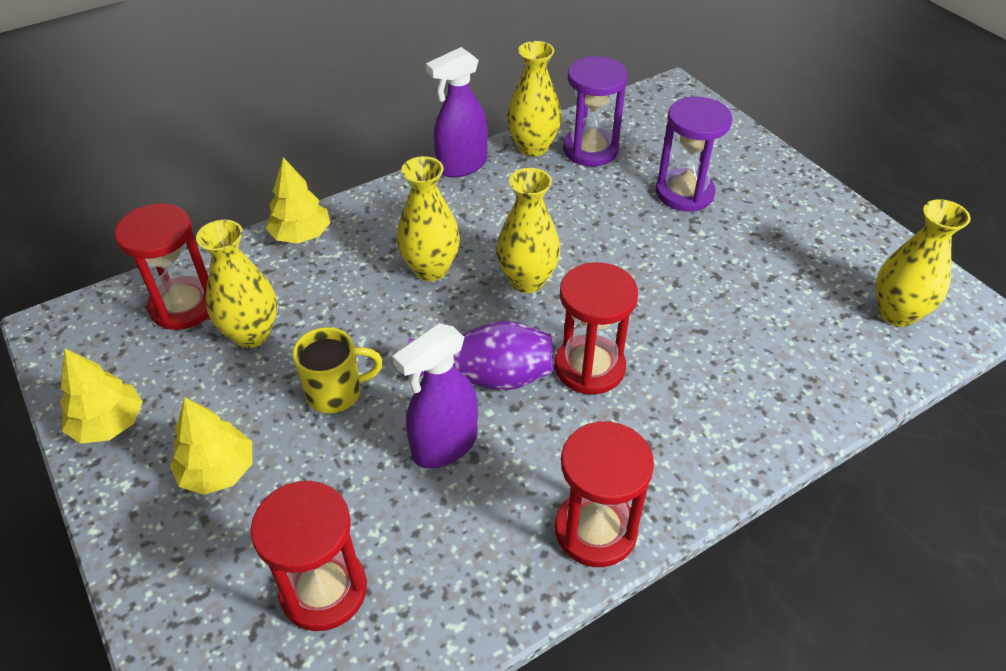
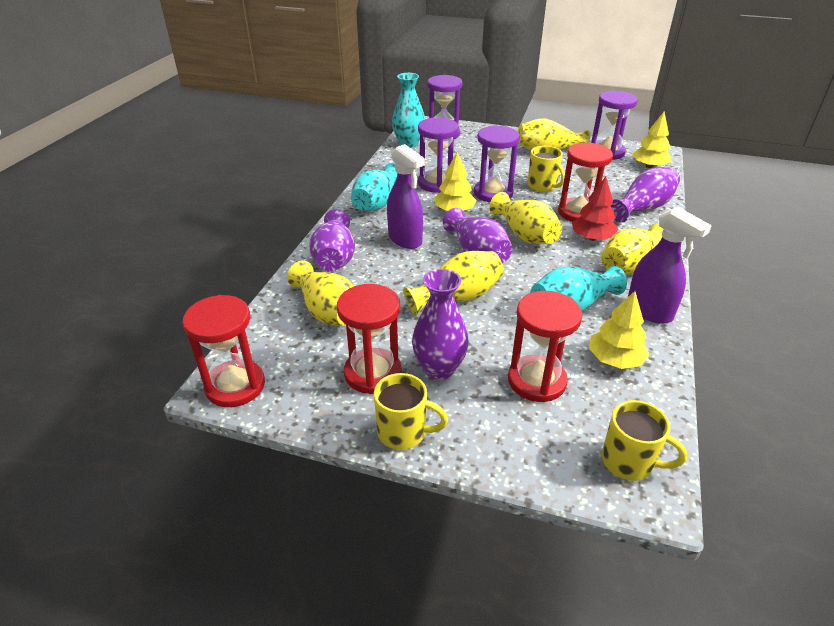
purple hourglass: [563,56,628,167] [656,97,732,211] = 2 -> [418,117,459,193] [427,75,462,139] [474,125,520,202] [591,91,638,160] = 4
purple vase: [407,320,554,391] = 1 -> [310,209,355,271] [412,269,469,380] [443,208,512,263] [610,167,680,223] = 4
red tree: none = 0 -> [572,177,618,241] = 1
turquoise vase: none = 0 -> [351,163,397,211] [392,73,425,148] [530,266,627,311] = 3
yellow mug: [293,327,383,413] = 1 -> [374,373,448,450] [527,146,565,192] [602,400,687,481] = 3

